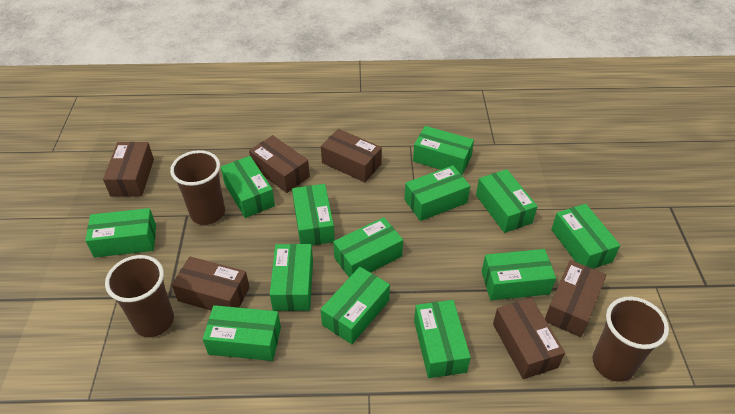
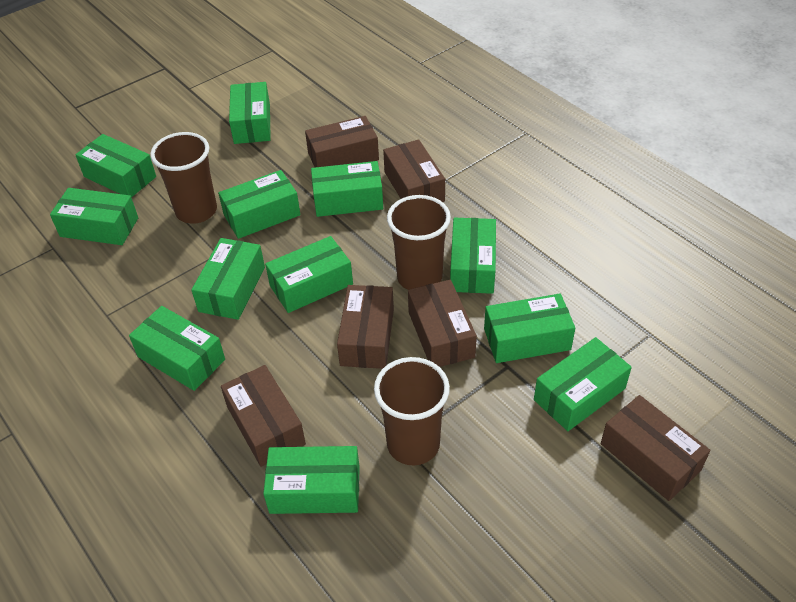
green box: [85,208,156,258] [203,305,281,361] [221,156,275,218] [270,244,313,311] [292,184,335,245] [320,267,390,344] [333,217,403,277] [404,165,470,221] [413,126,474,175] [414,300,471,378] [476,169,538,233] [482,249,556,300] [551,204,620,269] = 13 -> [50,188,138,245] [75,134,156,198] [129,306,225,391] [191,238,265,320] [218,170,301,239] [229,82,271,144] [263,446,360,514] [265,236,353,313] [311,161,383,217] [450,218,496,294] [484,294,575,363] [534,337,632,431] = 12

